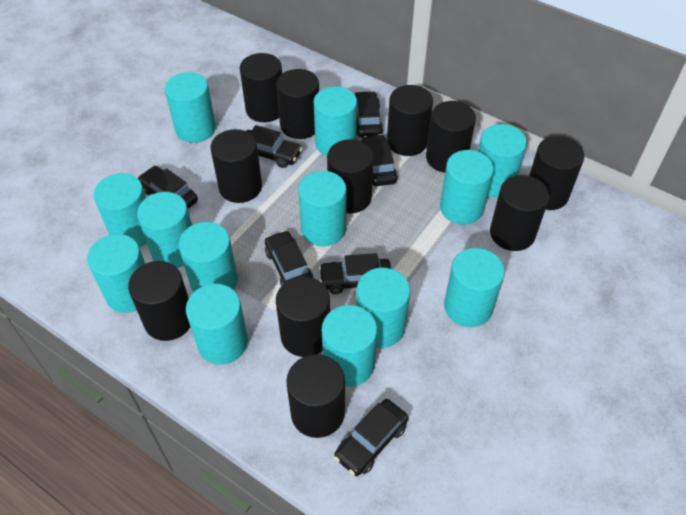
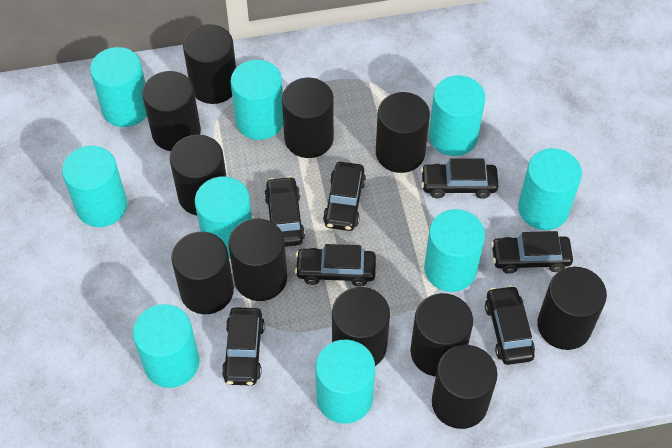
turquoise cylinder: [87,234,146,313] [93,173,147,247] [137,192,192,268] [165,72,216,143] [178,222,238,292] [186,284,248,364] [298,171,347,246] [314,86,357,156] [322,305,377,387] [356,268,410,348] [440,150,494,224] [444,248,505,327] [478,124,527,197] = 13 -> [62,146,127,227] [90,47,147,127] [133,304,199,388] [195,176,252,258] [231,60,283,140] [315,340,375,424] [424,209,485,292] [429,75,485,156] [518,148,582,230] = 9

